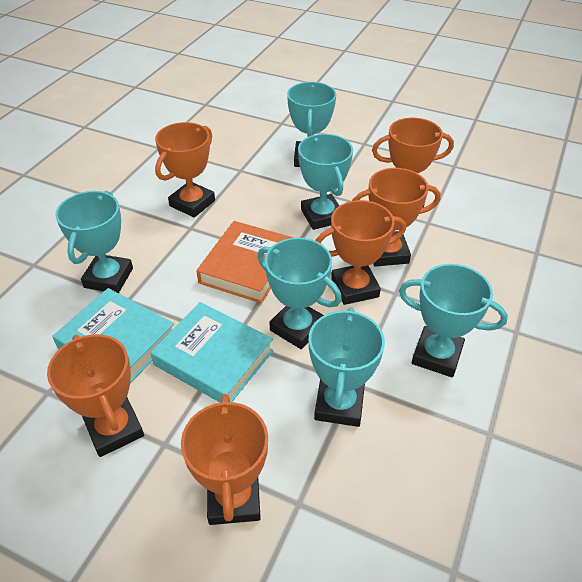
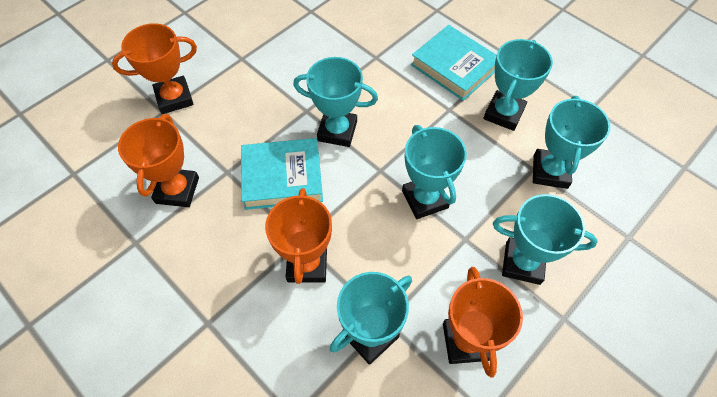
orange book: [196,221,294,303] = 1 -> none = 0
orange trophy: [47,334,144,457] [155,122,215,218] [181,394,268,525] [316,200,406,305] [352,168,441,267] [372,118,454,208] = 6 -> [112,23,197,114] [118,114,199,207] [265,188,332,284] [443,267,523,378] = 4

